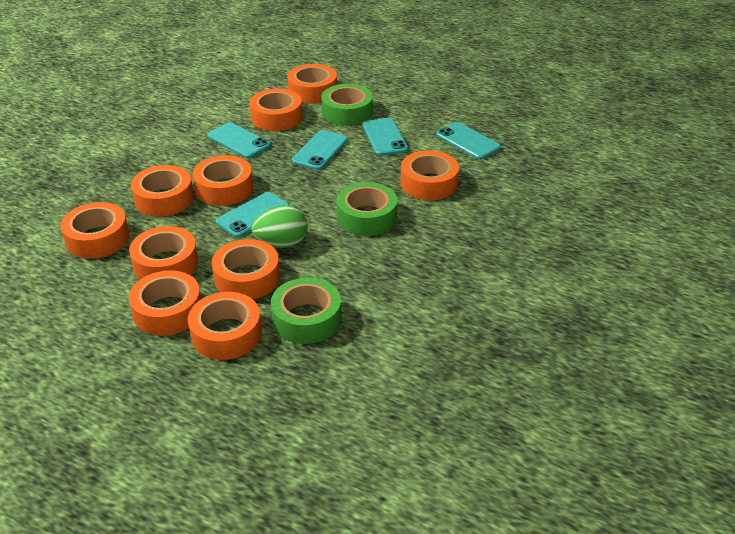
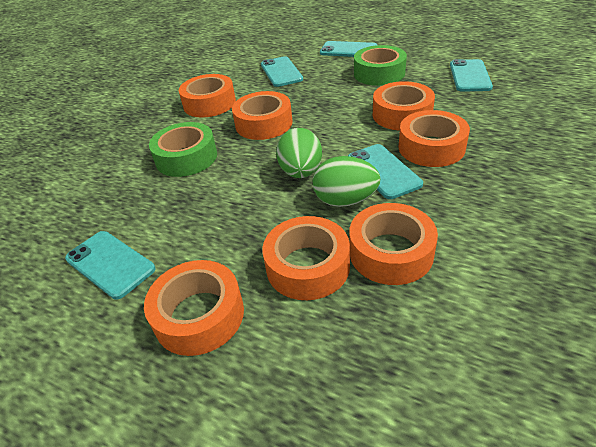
green egg: [252,205,308,248] = 1 -> [276,128,322,178] [313,156,381,207] = 2
green tape: [271,278,342,344] [321,84,373,126] [336,182,397,236] = 3 -> [149,122,217,177] [354,45,407,86] = 2
orange tape: [60,202,129,259] [129,226,199,280] [129,270,201,336] [131,165,194,217] [188,292,262,360] [193,155,253,206] [212,239,280,299] [250,88,302,131] [287,64,337,104] [400,150,459,200] = 10 -> [144,260,244,356] [179,74,236,117] [232,91,293,140] [262,216,350,300] [349,203,438,285] [373,81,435,131] [398,110,470,167] = 7

